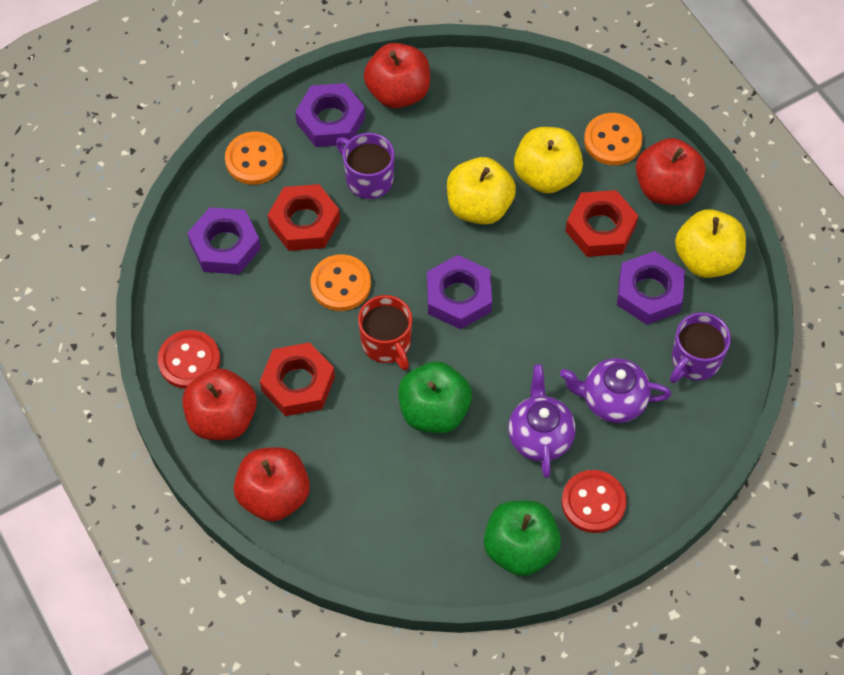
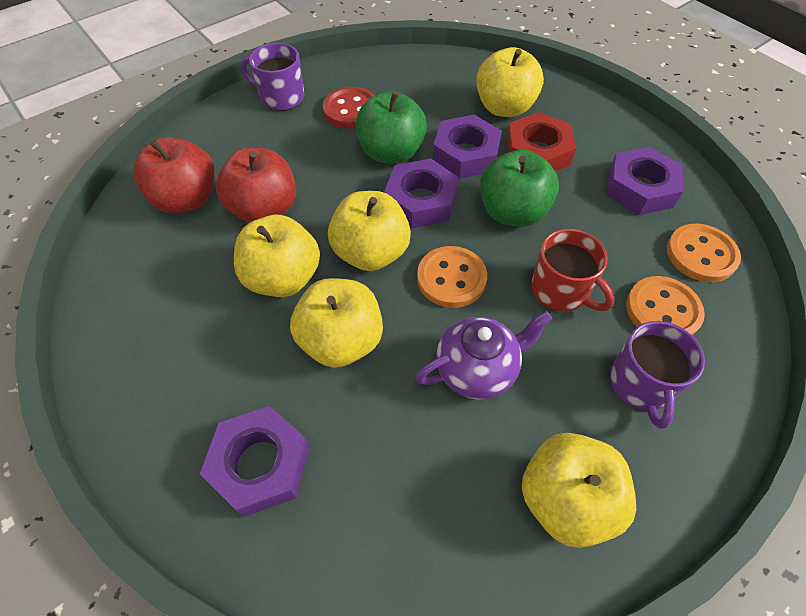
purple teapot: [508,364,576,478] [560,358,671,423] = 2 -> [416,311,552,400] = 1
red apple: [182,368,257,440] [234,447,310,522] [364,43,430,108] [636,138,705,205] = 4 -> [133,137,215,213] [216,148,296,223] = 2
red button: [158,330,220,389] [561,470,627,533] = 2 -> [323,87,375,129] = 1
red nut: [260,342,335,416] [268,184,340,251] [565,190,638,257] = 3 -> [506,112,577,172] = 1
yellow apple: [447,157,516,225] [514,127,583,194] [675,209,746,278] = 3 -> [234,215,320,297] [290,278,383,368] [328,191,411,271] [476,47,544,117] [522,433,636,548] = 5

